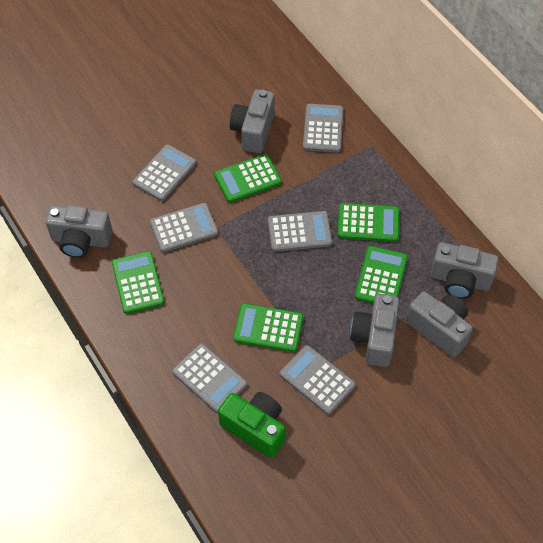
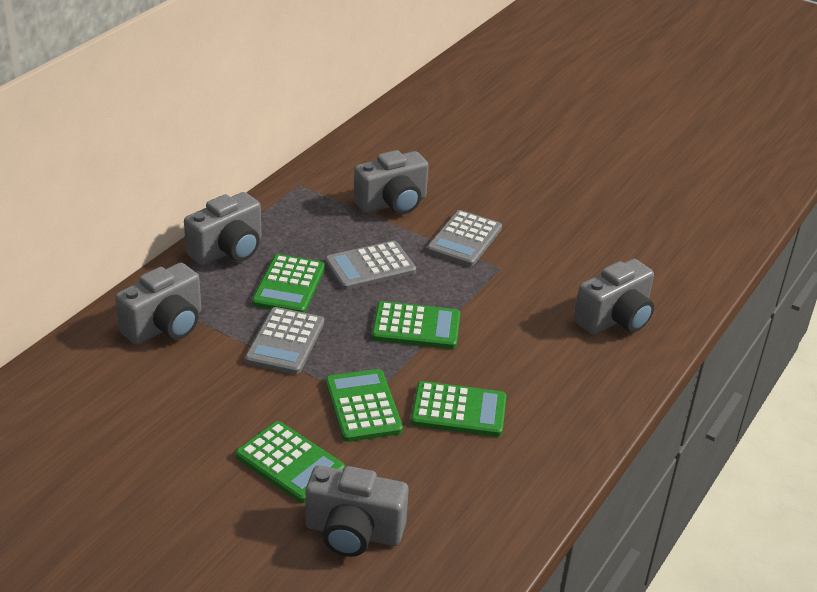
green camera: [218,392,285,458] = 1 -> none = 0
grey calculator: [133,144,196,201] [150,203,219,253] [172,343,247,413] [268,211,332,252] [280,345,356,415] [303,104,343,153] = 6 -> [245,307,324,374] [325,241,416,290] [427,210,502,267] = 3

